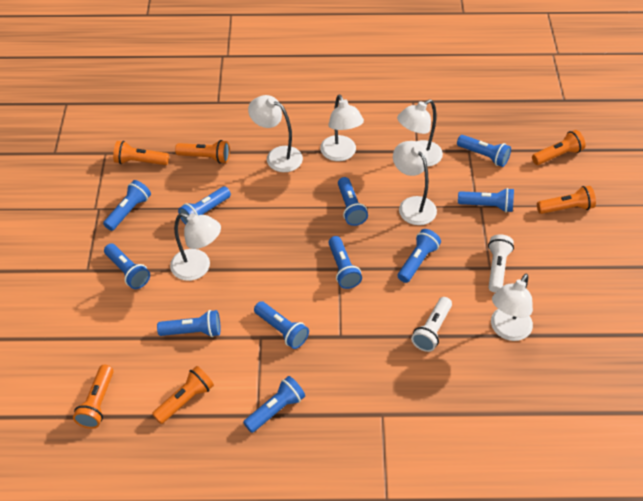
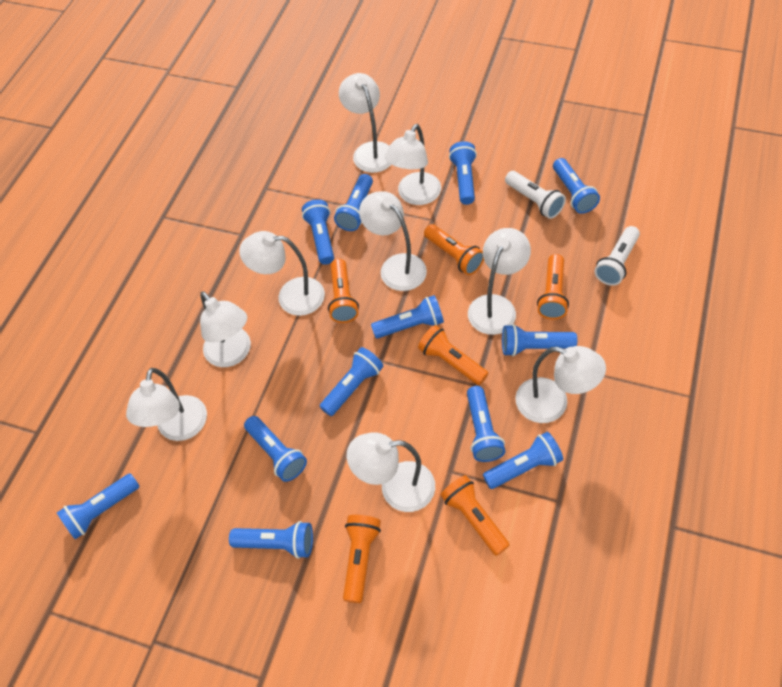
blue flashlight: [103,180,151,231] [104,243,150,289] [157,310,221,337] [178,186,231,225] [243,376,305,433] [254,301,309,349] [328,236,362,289] [338,177,368,226] [398,229,441,283] [457,135,511,167] [458,188,514,212] = 11 -> [57,473,140,539] [229,521,313,559] [244,416,307,482] [302,199,334,265] [320,347,384,416] [334,174,373,231] [371,295,444,338] [449,141,477,205] [467,386,506,462] [483,432,563,489] [502,324,577,356] [553,158,600,214] = 12
white lamp: [170,213,221,281] [248,95,303,172] [320,95,364,161] [393,141,437,225] [397,99,443,167] [491,274,533,341] = 6 -> [126,368,207,441] [200,291,251,367] [239,231,325,316] [339,73,391,173] [347,432,435,512] [359,191,427,291] [384,124,441,205] [468,228,531,335] [515,346,606,423] = 9

